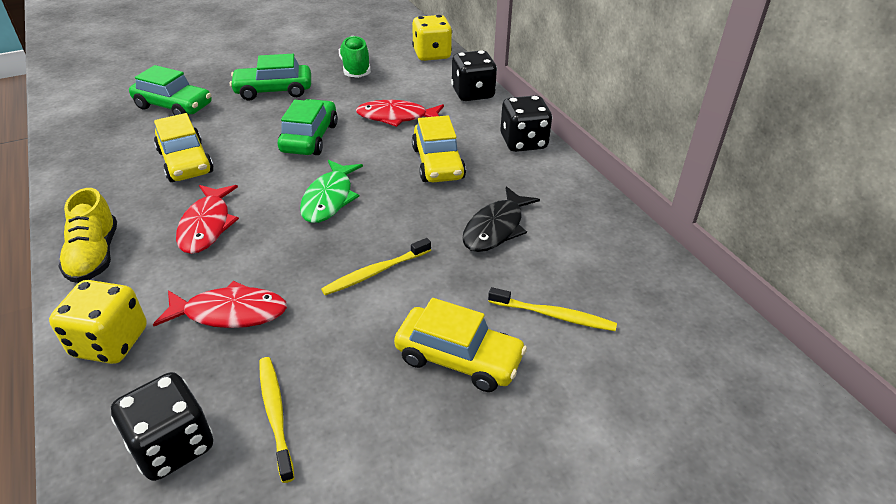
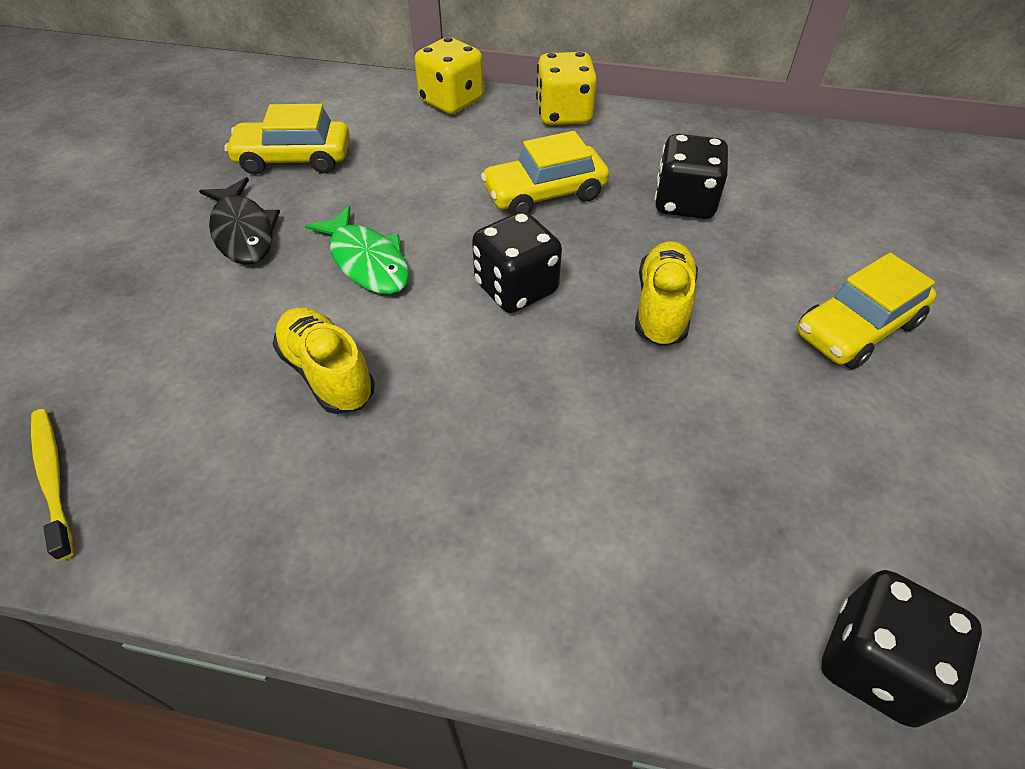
green car: [129,65,212,115] [230,54,311,101] [277,99,338,155] = 3 -> none = 0
green shoe: [339,36,371,78] = 1 -> none = 0
red fish: [153,281,287,328] [176,185,239,254] [356,100,444,127] = 3 -> none = 0
yellow shoe: [58,188,117,283] = 1 -> [273,307,375,414] [635,241,698,347] = 2
yellow toothbrush: [259,357,295,483] [321,238,431,295] [488,287,617,331] = 3 -> [31,409,74,561] = 1

